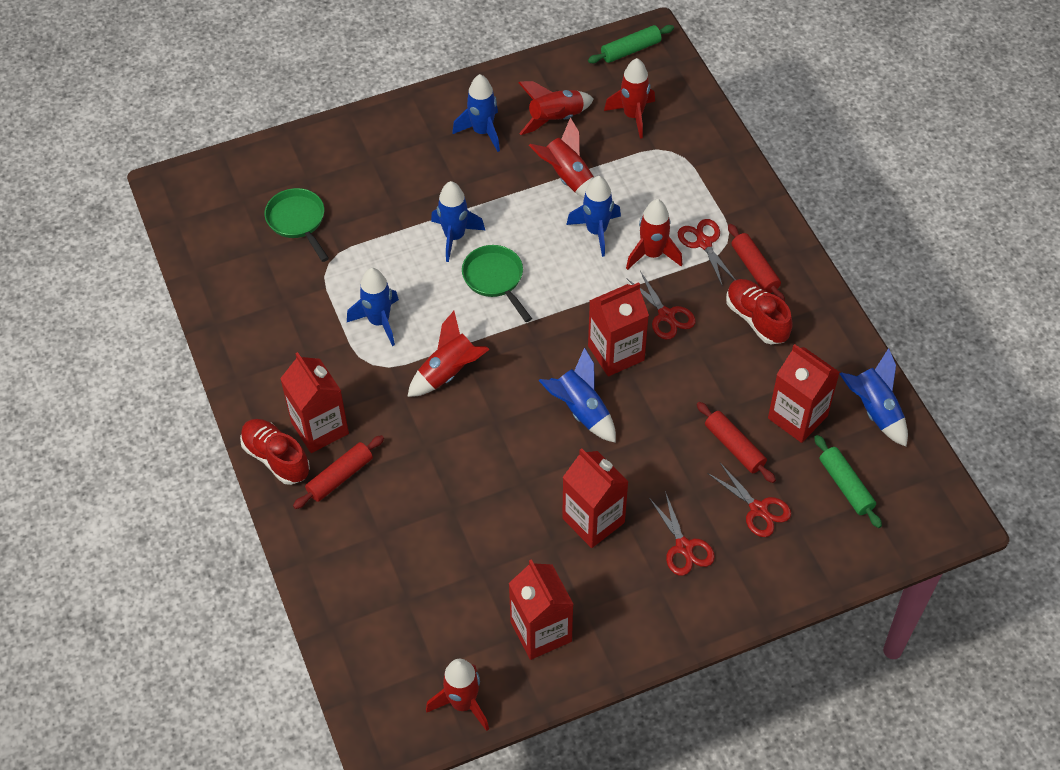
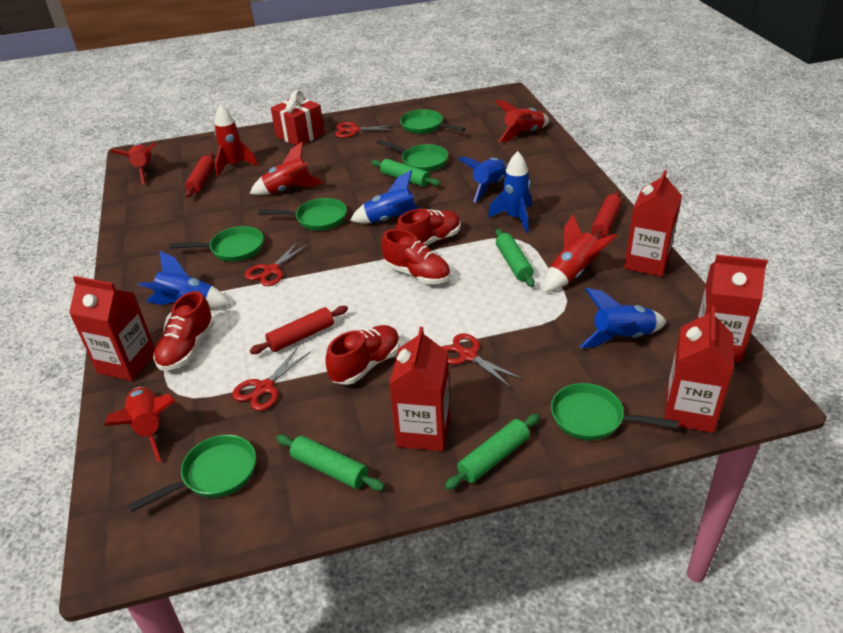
blue rocket: [347,268,399,346] [431,181,485,262] [452,74,500,152] [539,347,616,443] [566,176,621,257] [840,348,908,447] = 6 -> [138,251,231,309] [350,170,420,224] [458,157,507,203] [488,151,532,233] [580,288,666,348] = 5
green pan: [265,188,329,262] [462,245,532,322] = 2 -> [128,435,256,512] [169,226,264,262] [258,198,347,231] [376,139,448,172] [400,109,466,134] [551,383,679,440] = 6
green rolling pin: [588,25,674,63] [814,435,882,528] = 2 -> [276,434,385,491] [371,159,440,187] [445,414,540,490] [495,229,535,287] = 4
red gift: none = 0 -> [271,90,324,145] = 1
red shoe: [240,419,310,485] [726,279,793,345] = 2 -> [153,291,214,371] [325,325,400,385] [381,229,450,284] [396,209,461,246] = 4

